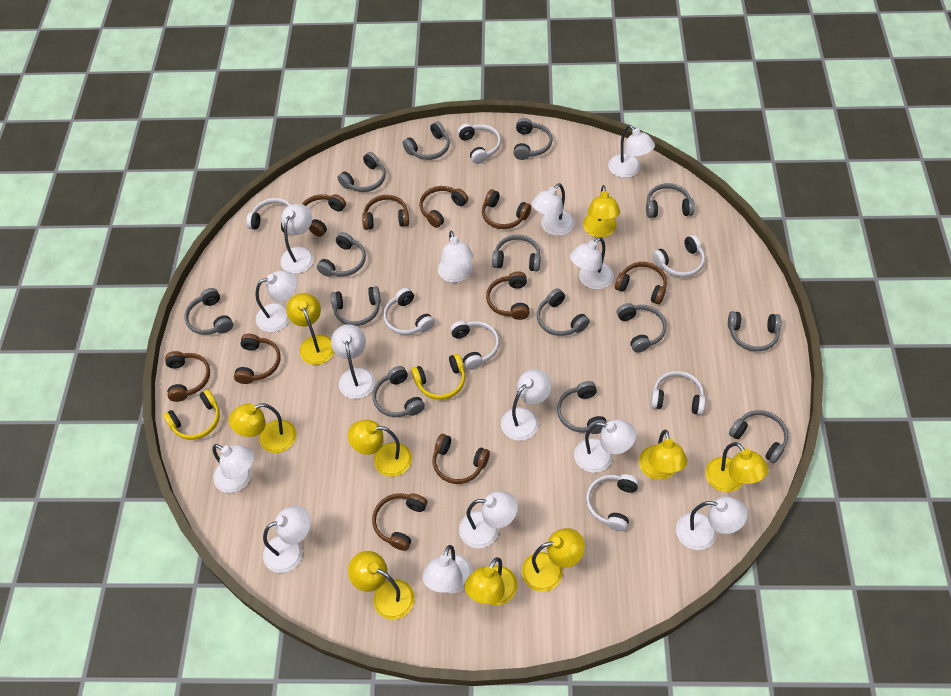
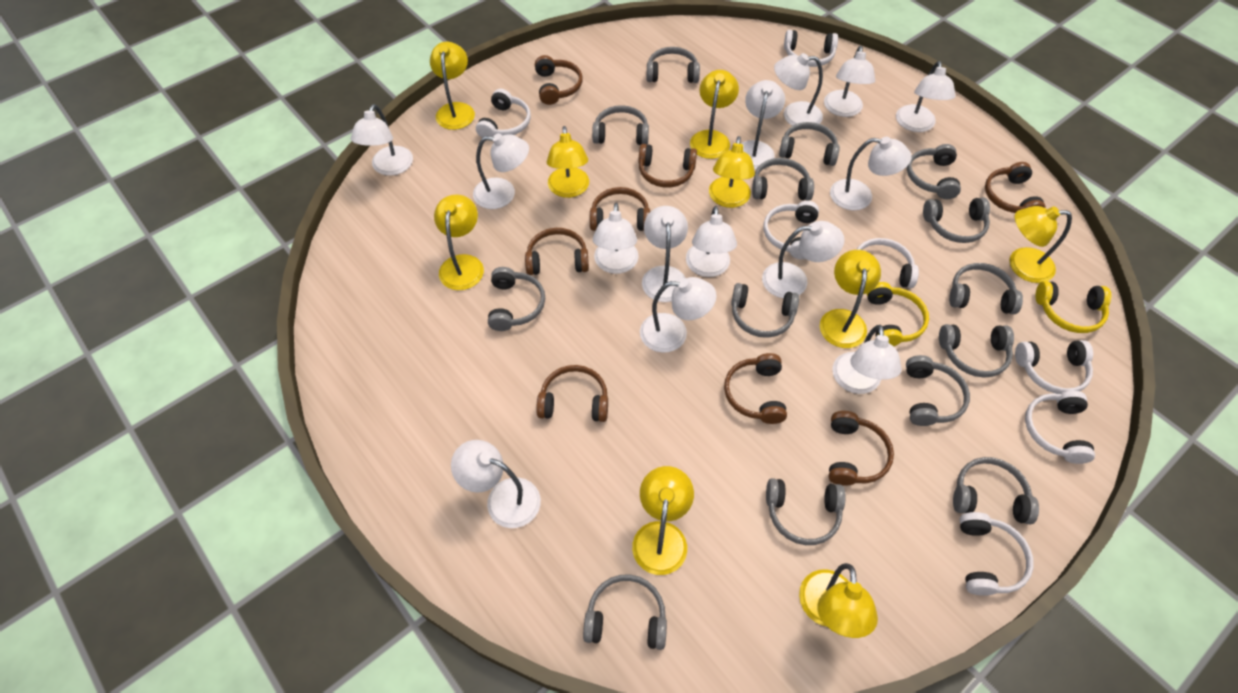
brown headphones: [165,351,210,402] [234,334,281,384] [302,194,346,237] [362,195,409,230] [372,493,427,551] [419,186,468,228] [433,434,490,484] [482,189,531,229] [486,271,530,320] [615,262,667,304] = 10 -> [525,228,589,275] [535,55,582,105] [536,365,608,422] [590,187,650,231] [638,144,697,188] [724,353,787,424] [829,411,894,486] [985,162,1046,213] = 8

